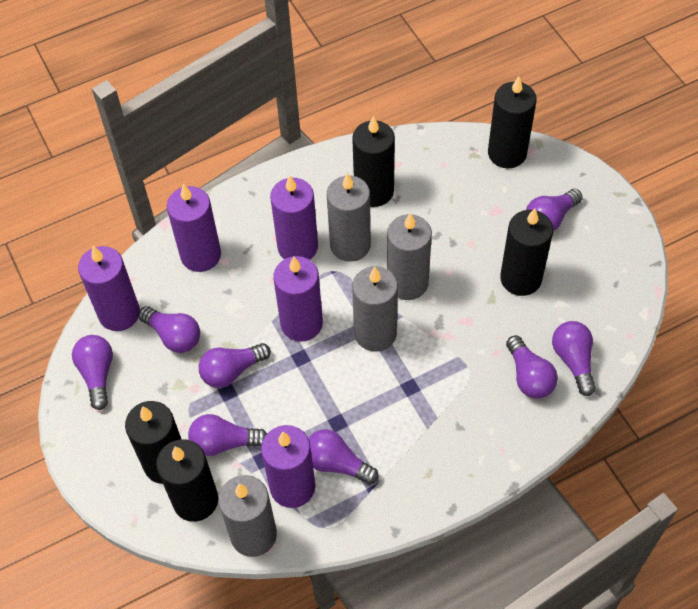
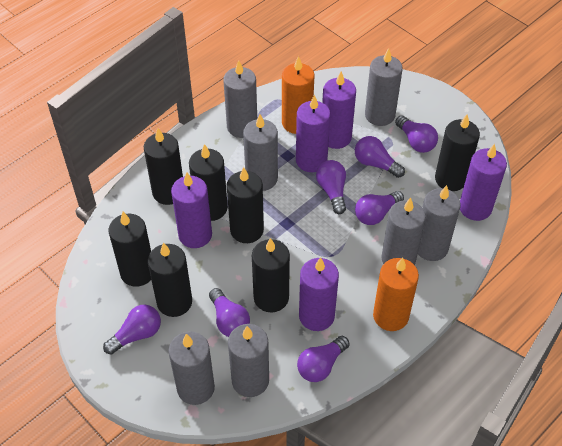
black candle: [125,401,181,484] [156,439,218,522] [352,116,395,207] [488,76,537,168] [500,208,553,296] = 5 -> [108,212,151,287] [144,128,183,205] [148,242,192,317] [189,144,228,221] [227,167,264,243] [252,238,290,312] [435,115,480,191] = 7
grey candle: [218,475,277,557] [327,173,371,262] [352,266,398,352] [387,213,432,300] = 4 -> [168,331,215,405] [223,60,257,138] [228,324,269,397] [243,114,278,191] [365,48,403,126] [382,198,426,265] [418,185,461,261] = 7
orange candle: none = 0 -> [282,56,314,134] [373,257,419,331] = 2
purple light bulb: [72,335,113,410] [138,306,200,353] [188,414,267,456] [199,343,271,388] [308,429,379,485] [506,335,558,399] [526,189,583,231] [552,321,596,396] = 8 -> [103,305,161,355] [209,288,250,337] [297,336,350,382] [316,160,346,214] [355,136,405,178] [355,191,404,225] [395,115,438,153] = 7

